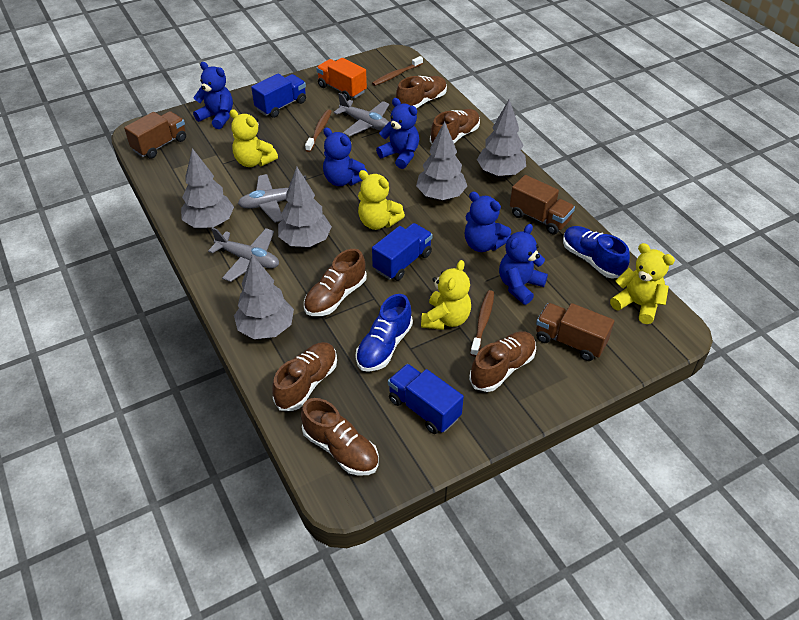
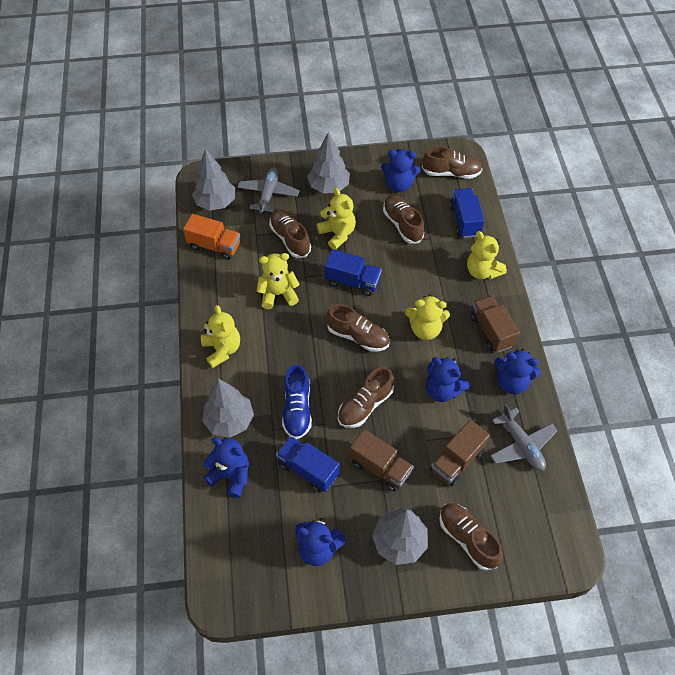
blue shoe: [356,294,413,372] [563,226,630,279] = 2 -> [282,364,312,439] = 1
brown toothbrush: [305,110,332,152] [372,56,423,86] [470,290,494,357] = 3 -> none = 0
grey plane: [208,227,279,282] [238,174,306,223] [333,93,389,137] = 3 -> [238,167,299,214] [490,404,558,471] = 2
grey tree: [181,148,234,228] [234,254,294,339] [278,167,332,247] [416,121,467,200] [477,99,526,177] = 5 -> [192,149,235,211] [202,379,254,438] [307,132,350,194] [372,508,428,565] = 4
yellow teddy bear: [230,109,278,167] [358,170,405,230] [421,260,471,330] [610,243,675,324] = 4 -> [201,305,240,368] [256,253,300,309] [317,188,356,250] [405,294,450,340] [467,231,507,279] = 5

